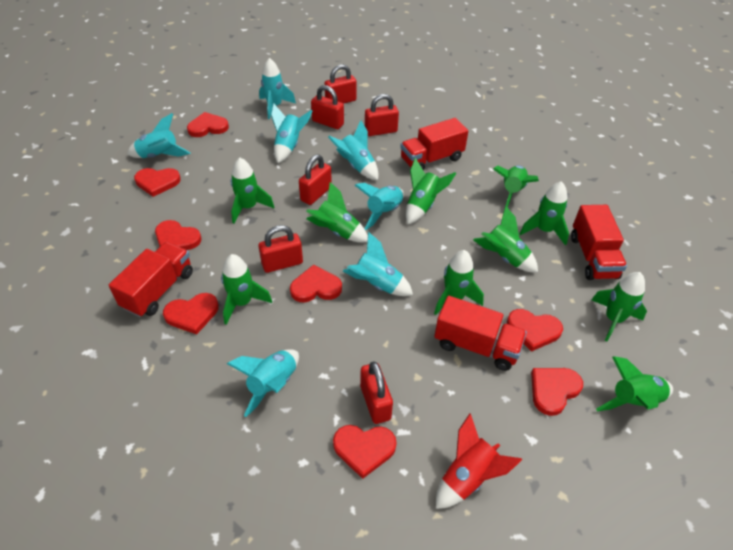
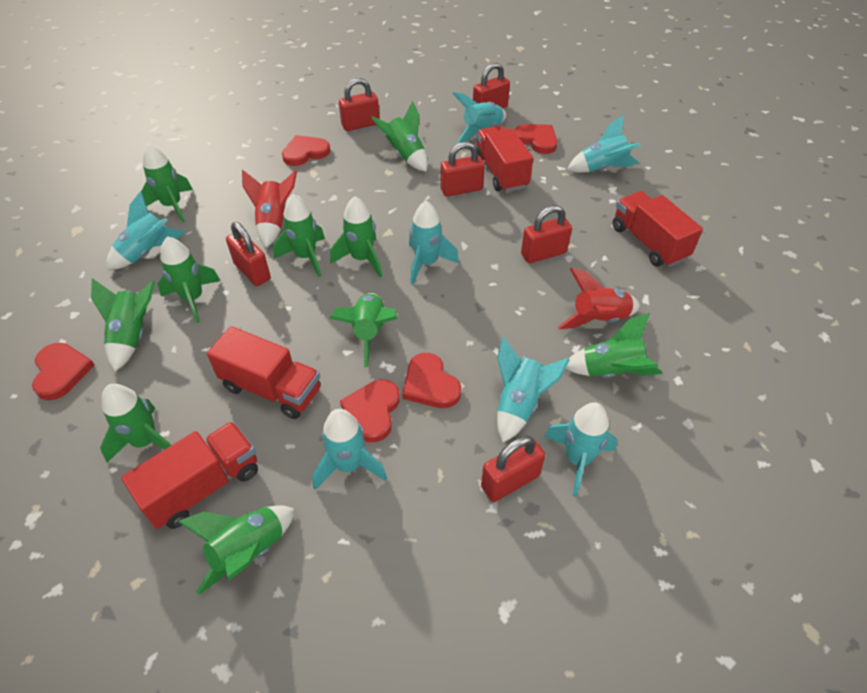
red heart: [134,168,181,197] [155,220,201,250] [163,293,219,334] [187,112,229,137] [290,265,342,303] [333,425,397,479] [507,309,563,352] [531,368,583,416] = 8 -> [32,343,95,400] [282,135,330,166] [340,379,400,442] [403,353,461,408] [514,124,558,154] = 5
red rocket: [436,414,522,509] = 1 -> [242,170,297,248] [558,268,640,329] = 2

